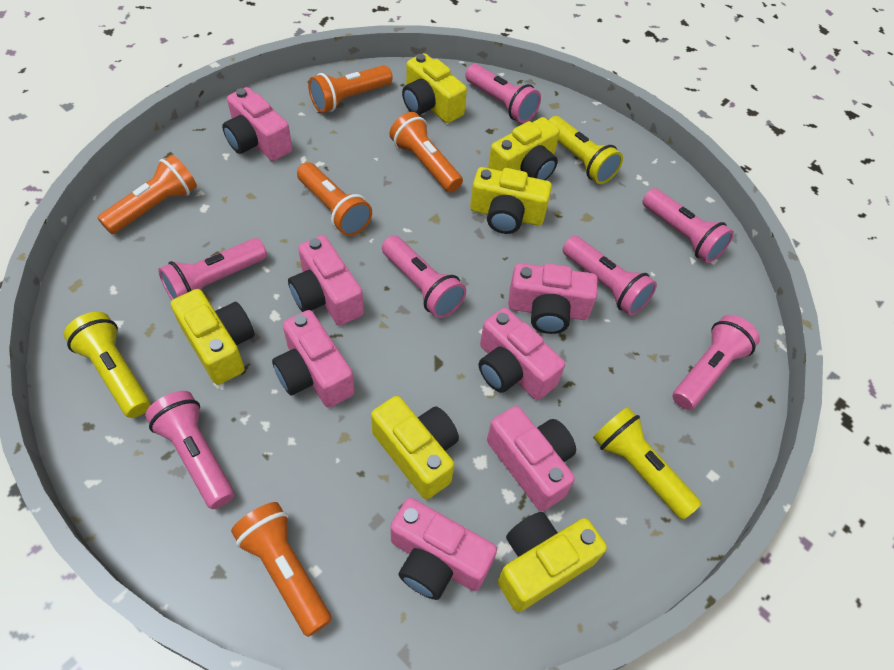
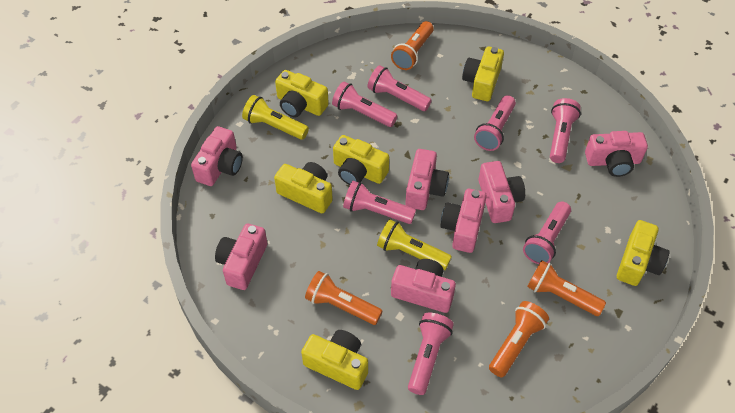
orange flashlight: [98,155,197,234] [231,502,332,637] [297,162,372,236] [308,65,393,113] [390,112,463,192] = 5 -> [305,271,383,325] [391,21,434,70] [489,301,549,377] [527,260,606,316] = 4
yellow flashlight: [64,312,150,418] [549,116,623,184] [593,407,701,520] = 3 -> [242,95,309,140] [377,219,452,270] = 2

